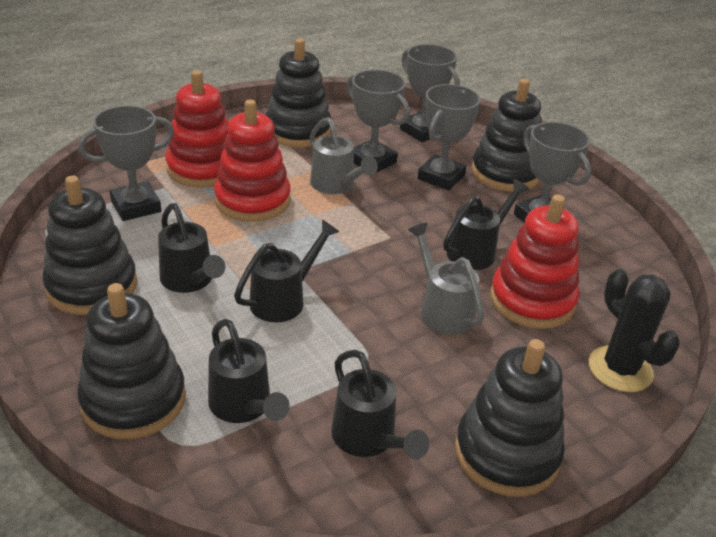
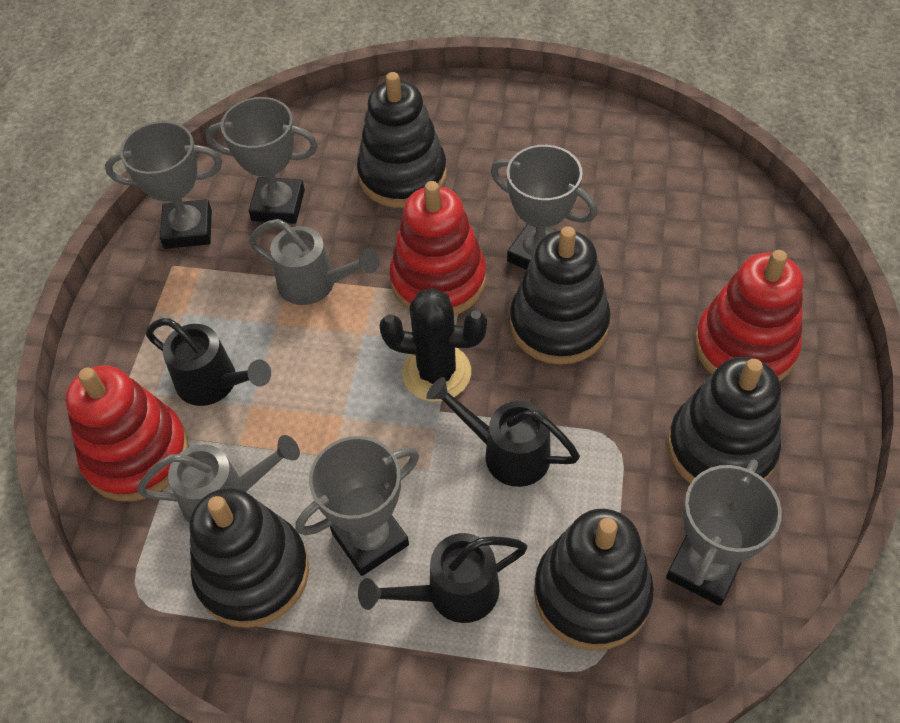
black watering can: [158,203,225,293] [208,319,290,423] [234,220,339,322] [331,350,429,459] [443,179,530,270] = 5 -> [146,318,271,406] [358,533,527,623] [426,377,580,487] = 3

